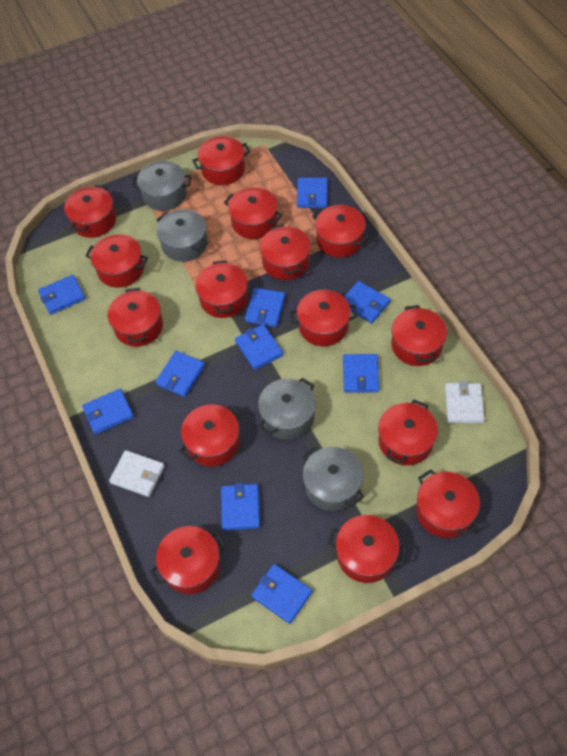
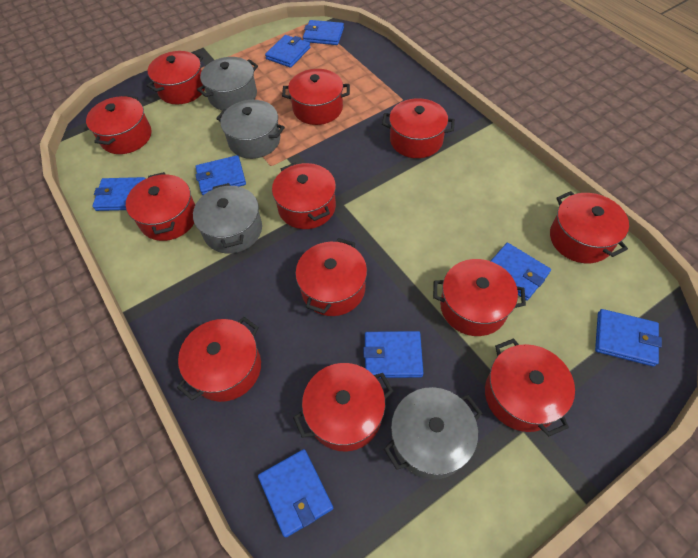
blue wallet: [38,275,86,315] [82,389,134,435] [155,351,205,397] [221,483,260,531] [235,324,283,370] [245,288,286,327] [251,564,312,624] [297,178,328,208] [343,354,379,393] [344,281,390,323] = 10 -> [92,177,146,211] [196,155,246,195] [258,449,333,538] [265,35,310,68] [303,20,344,45] [363,331,423,378] [491,243,551,301] [595,309,662,367] = 8
red pot: [64,185,116,238] [86,234,148,288] [108,288,163,347] [150,526,226,594] [179,404,241,466] [192,136,251,185] [195,260,248,318] [224,187,282,239] [260,224,311,280] [290,290,357,346] [312,205,369,258] [328,515,407,583] [378,400,438,465] [391,305,447,366] [416,469,480,538] = 15 -> [86,95,151,154] [126,172,195,241] [147,51,205,104] [177,317,261,402] [272,163,336,229] [282,69,350,125] [293,363,393,451] [295,238,367,316] [382,98,455,158] [433,259,526,336] [485,338,575,436] [550,191,629,263] = 12
white wallet: [109,450,165,497] [445,381,484,423] = 2 -> none = 0

